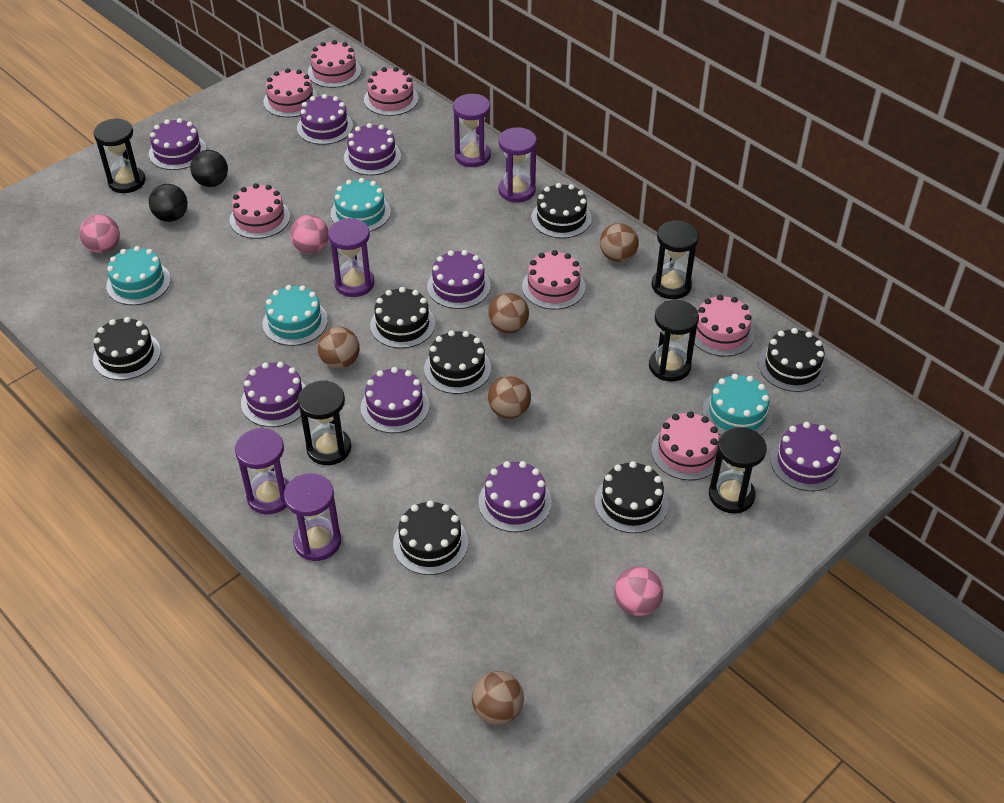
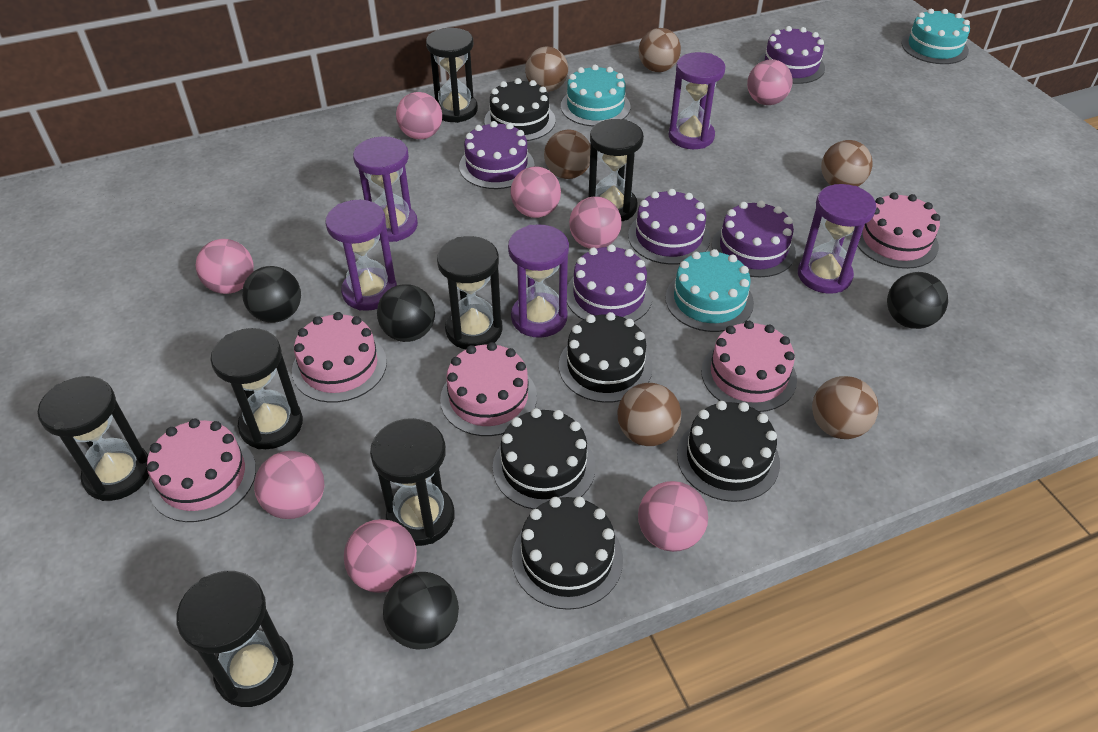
black ball: [149,184,188,222] [190,150,228,187] = 2 -> [242,266,301,323] [377,284,435,342] [383,572,459,649] [887,272,948,329] = 4
black cake: [93,317,161,380] [370,287,435,348] [393,500,468,575] [424,330,491,394] [531,183,592,238] [595,461,668,533] [759,328,827,392] = 7 -> [484,78,556,141] [493,408,595,509] [512,497,623,610] [559,312,653,403] [677,401,780,502] = 5
black hourglass: [94,118,145,193] [298,380,351,465] [649,300,699,382] [652,220,699,299] [709,427,767,514] = 5 -> [37,376,149,501] [176,571,293,707] [210,328,303,449] [370,418,454,546] [426,28,478,123] [437,236,502,349] [588,119,644,221] = 7
brown ball: [317,327,360,369] [472,671,524,725] [488,292,529,333] [488,375,531,419] [600,223,639,262] = 5 -> [525,47,568,92] [544,130,591,179] [617,383,681,446] [638,28,681,72] [812,376,878,439] [821,140,873,186] = 6
pink ball: [79,214,120,253] [290,215,329,254] [614,566,663,616] = 3 -> [195,239,254,294] [254,451,325,519] [344,519,417,593] [396,92,442,139] [510,166,561,218] [569,196,622,249] [638,481,708,552] [747,59,792,105] = 8
pink cake: [230,183,290,239] [263,68,318,118] [308,40,361,88] [364,67,419,116] [522,250,585,310] [651,411,719,480] [689,295,755,357] = 7 -> [147,419,256,522] [292,312,387,403] [440,342,537,436] [701,321,797,412] [857,192,940,269] = 5
purple cake: [149,118,207,170] [241,362,306,427] [297,94,353,145] [344,123,401,175] [361,367,429,433] [427,250,491,309] [478,461,552,532] [770,422,843,491] = 8 -> [459,121,535,189] [567,244,653,322] [628,189,710,265] [712,201,796,277] [758,26,825,84] = 5
turquoise cake: [106,246,171,305] [262,285,328,346] [331,178,391,232] [702,374,772,435] = 4 -> [561,65,631,127] [665,249,754,332] [901,9,970,64] = 3

